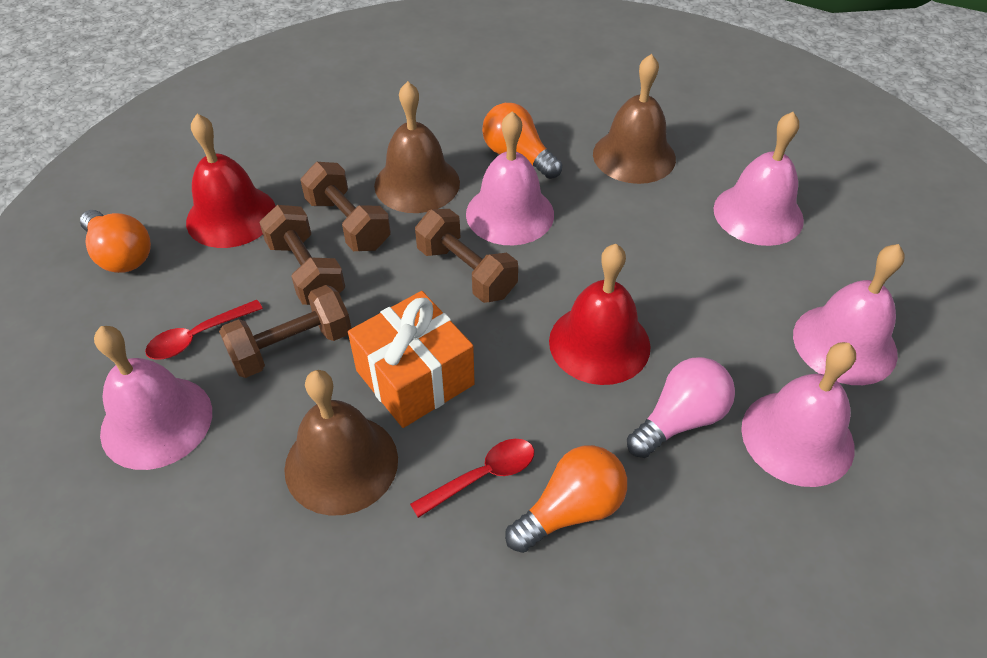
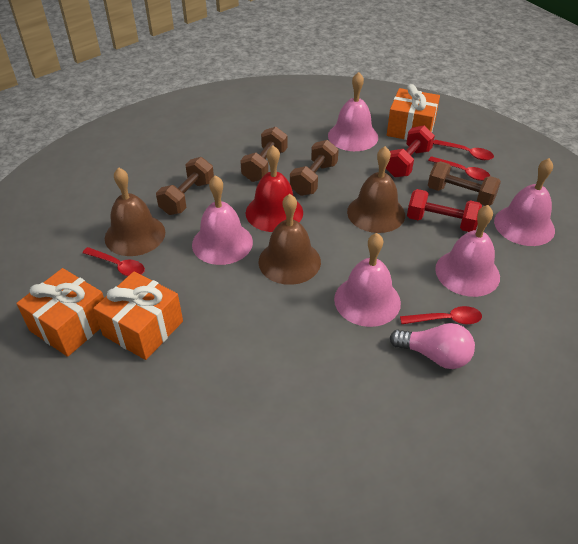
orange gift: [348,291,475,428] = 1 -> [16,268,104,357] [93,272,183,360] [387,84,440,140] = 3
orange light bulb: [80,210,151,273] [482,103,562,179] [505,445,627,553] = 3 -> none = 0
red bell: [186,114,276,248] [549,244,650,385] = 2 -> [246,146,303,232] = 1
red dumbbell: none = 0 -> [386,125,435,178] [407,189,482,232] = 2
red spoon: [145,300,263,359] [410,439,534,518] = 2 -> [82,247,145,276] [400,306,482,324] [428,156,490,181] [433,140,494,160] = 4

